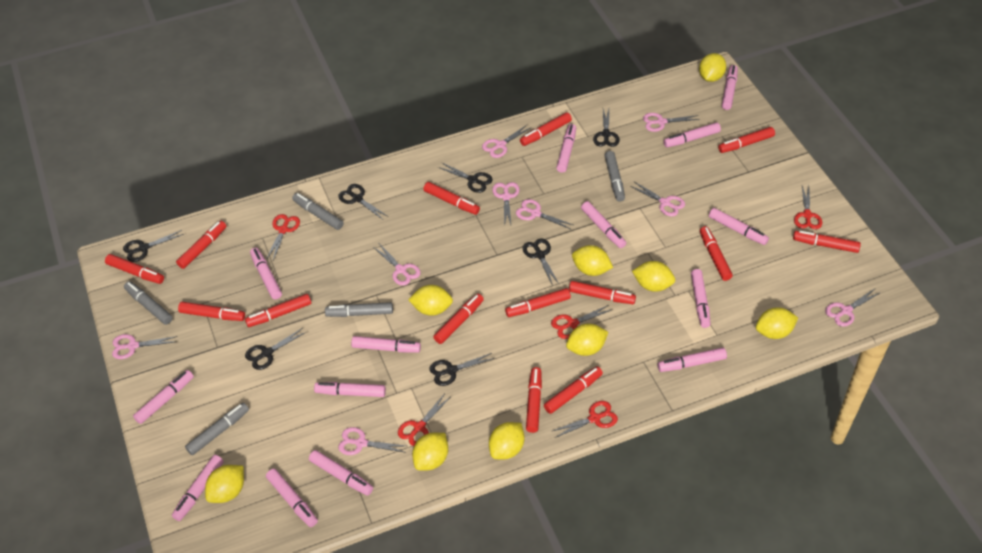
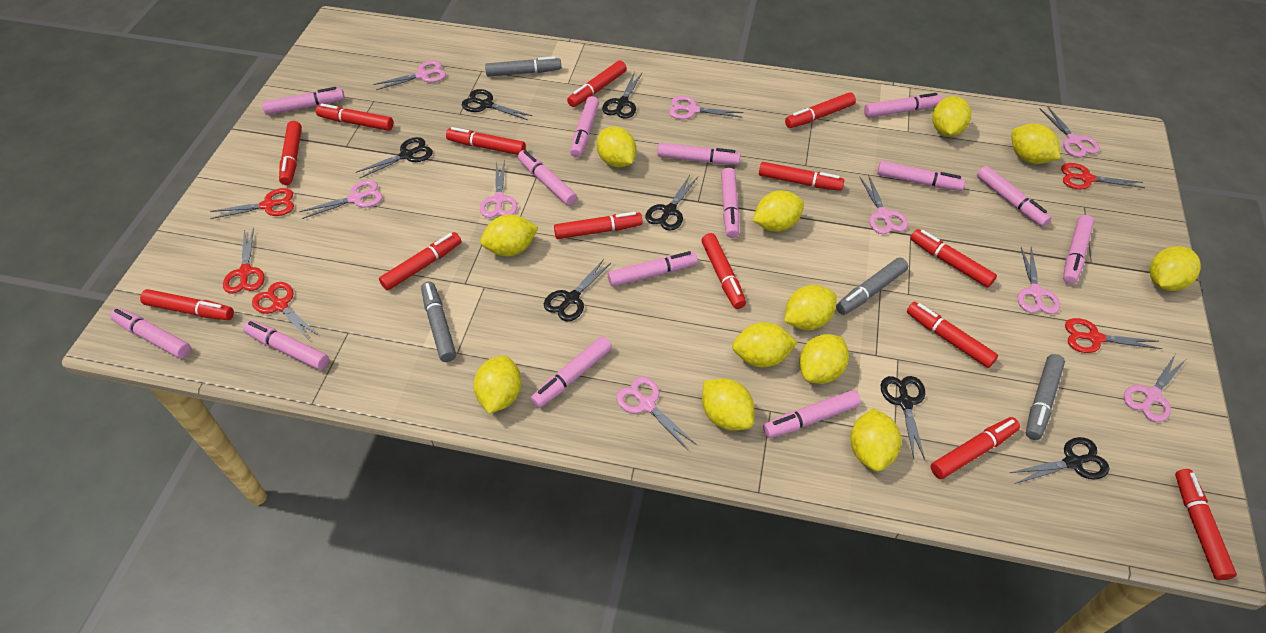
grey marker: [124,281,173,325] [185,403,249,455] [292,193,344,230] [325,302,393,317] [604,151,625,202] = 5 -> [421,281,456,362] [485,56,561,77] [836,257,908,315] [1026,354,1065,440] = 4
yellow lemon: [205,465,244,503] [408,285,453,316] [412,433,448,471] [489,422,524,460] [566,324,608,356] [572,245,613,276] [632,261,675,292] [699,53,726,82] [756,307,798,339] = 9 -> [474,355,522,414] [480,215,539,256] [596,127,636,167] [702,378,755,431] [732,322,798,367] [753,190,804,232] [784,285,837,330] [799,334,849,384] [850,408,901,472] [932,96,971,137] [1011,124,1061,164] [1150,246,1201,291] = 12

